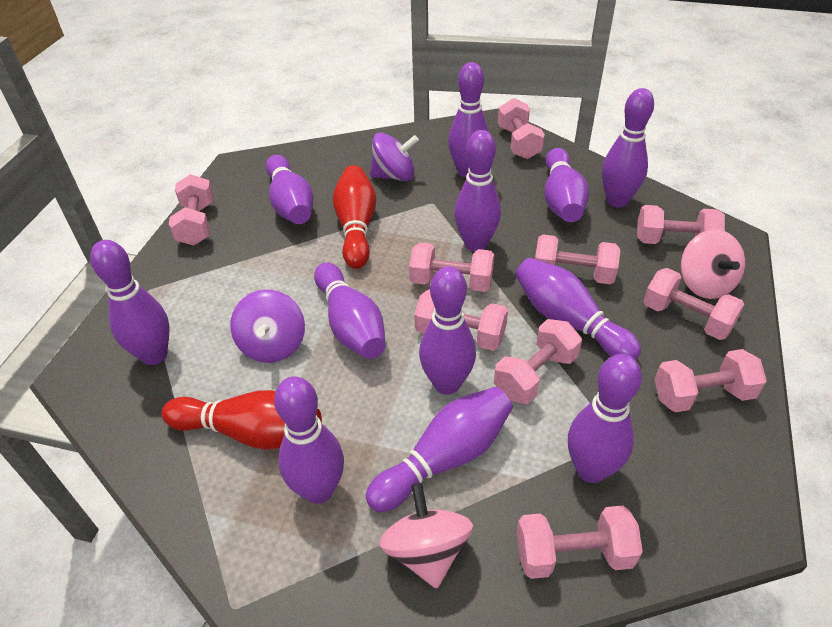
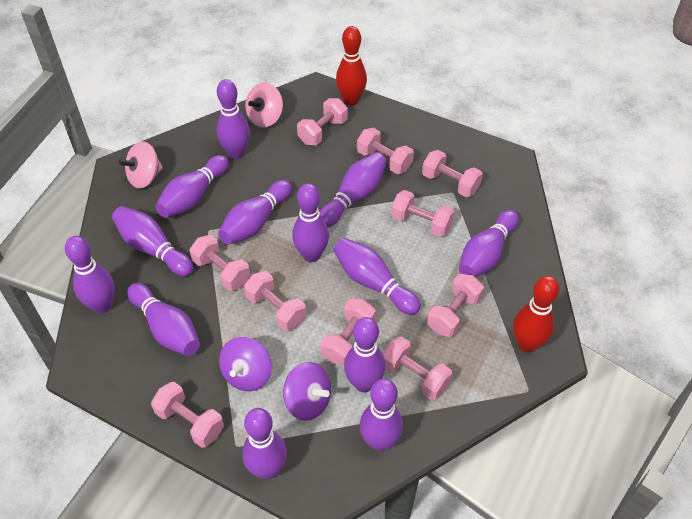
purple bowling pin: [90,240,169,365] [266,155,314,224] [274,376,344,504] [314,262,386,359] [366,387,513,512] [419,267,476,395] [448,62,489,178] [454,130,501,252] [515,258,641,360] [544,148,589,222] [568,354,642,483] [602,88,654,208] = 12 -> [65,236,115,314] [112,206,193,276] [127,283,200,356] [155,155,229,218] [216,79,250,159] [218,180,292,245] [242,408,287,479] [292,183,329,262] [320,152,387,227] [334,238,421,315] [344,317,385,392] [360,379,403,451] [459,210,519,277] = 13

